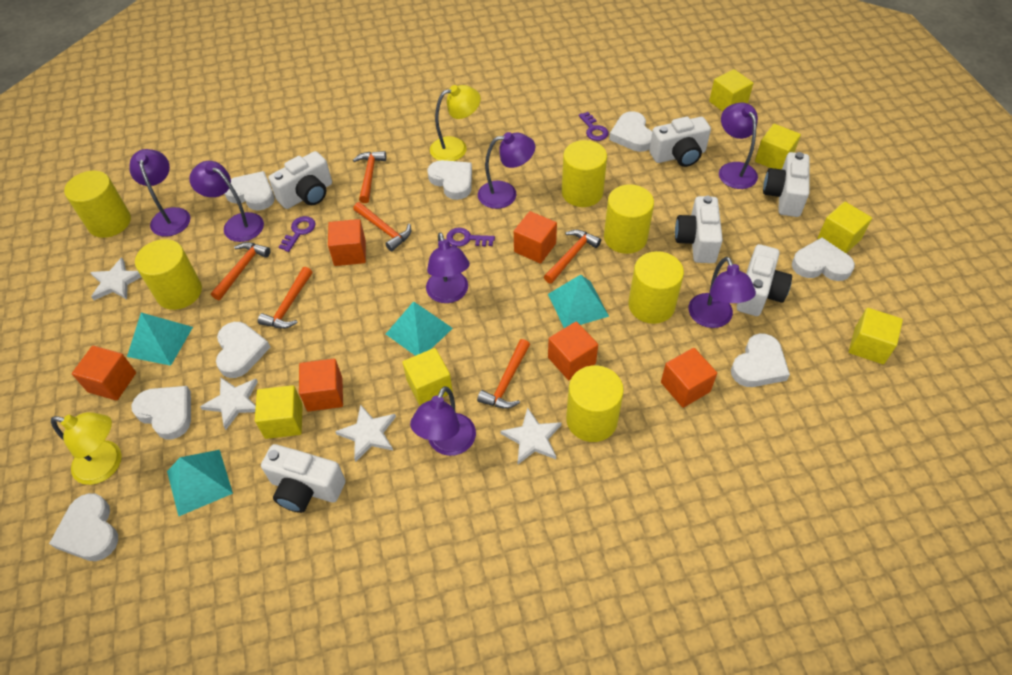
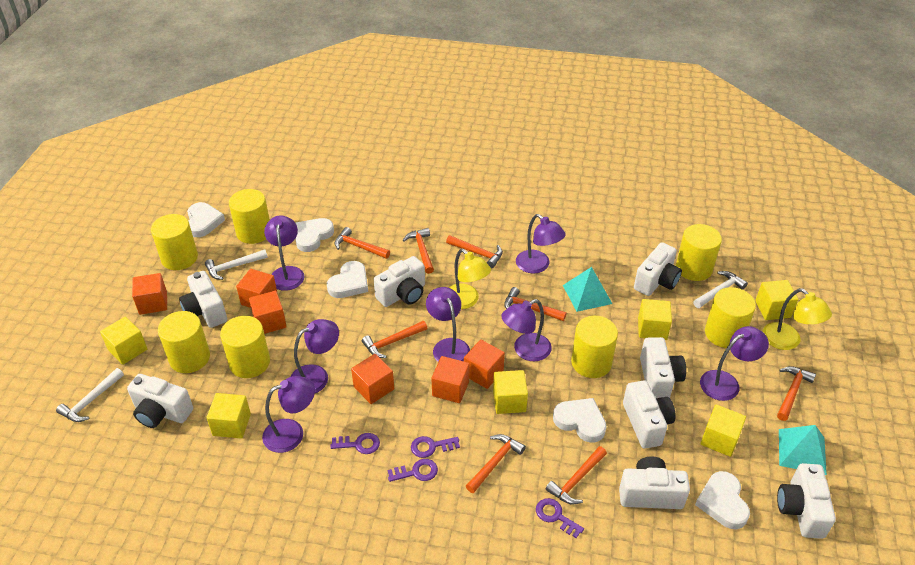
orange hammer: [211,242,271,300] [258,267,312,329] [353,151,386,203] [353,202,411,251] [477,339,530,409] [544,230,601,283] = 6 -> [335,227,390,259] [362,321,427,358] [403,228,434,274] [446,235,503,268] [466,434,526,493] [504,287,567,321] [545,446,607,504] [777,366,816,421] = 8
purple key: [279,216,316,252] [446,228,495,247] [579,112,609,141] = 3 -> [330,433,380,454] [388,459,438,482] [411,436,460,458] [536,498,584,538] = 4
turquoise pyramid: [127,313,193,366] [167,450,233,516] [386,301,453,356] [548,275,609,328] = 4 -> [563,267,612,312] [779,425,827,475] = 2
white camera: [261,444,346,513] [269,151,332,209] [649,117,711,167] [675,196,723,263] [737,244,792,316] [763,152,810,217] = 6 -> [127,374,193,428] [179,271,227,328] [374,256,425,307] [619,456,690,509] [623,380,676,449] [634,242,682,296] [640,337,686,398] [777,463,836,539] = 8
white hammer: none = 0 -> [56,368,124,422] [205,249,268,280] [693,271,748,308] = 3
white heart: [49,493,118,561] [131,386,191,439] [216,322,270,378] [225,171,274,211] [427,160,472,200] [609,111,652,152] [731,333,790,387] [792,238,855,281] = 8 -> [187,202,225,237] [295,218,334,252] [327,261,368,298] [553,398,607,443] [695,471,750,529] = 5
white star: [90,257,141,300] [200,378,258,430] [335,404,396,462] [500,407,562,464] = 4 -> none = 0
yellow cylinder: [64,171,131,238] [135,239,202,310] [562,140,607,207] [566,365,624,442] [604,184,654,254] [628,251,684,324] = 6 -> [151,214,198,270] [158,311,210,373] [220,316,270,378] [229,189,270,244] [571,316,618,378] [676,224,722,281] [705,287,756,348] = 7

